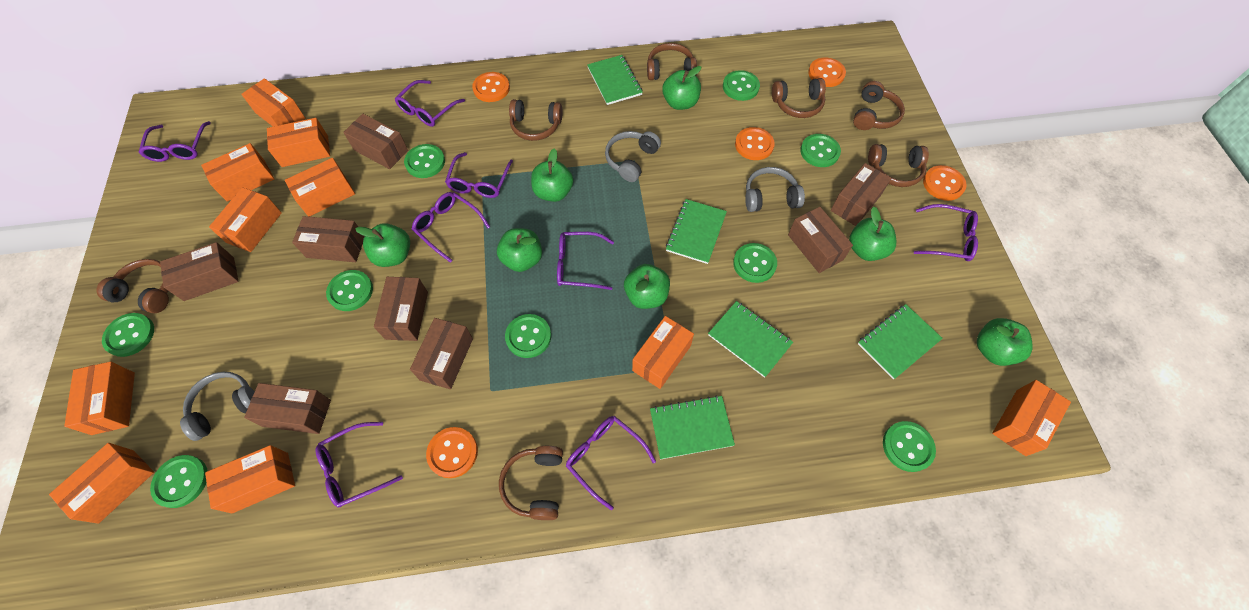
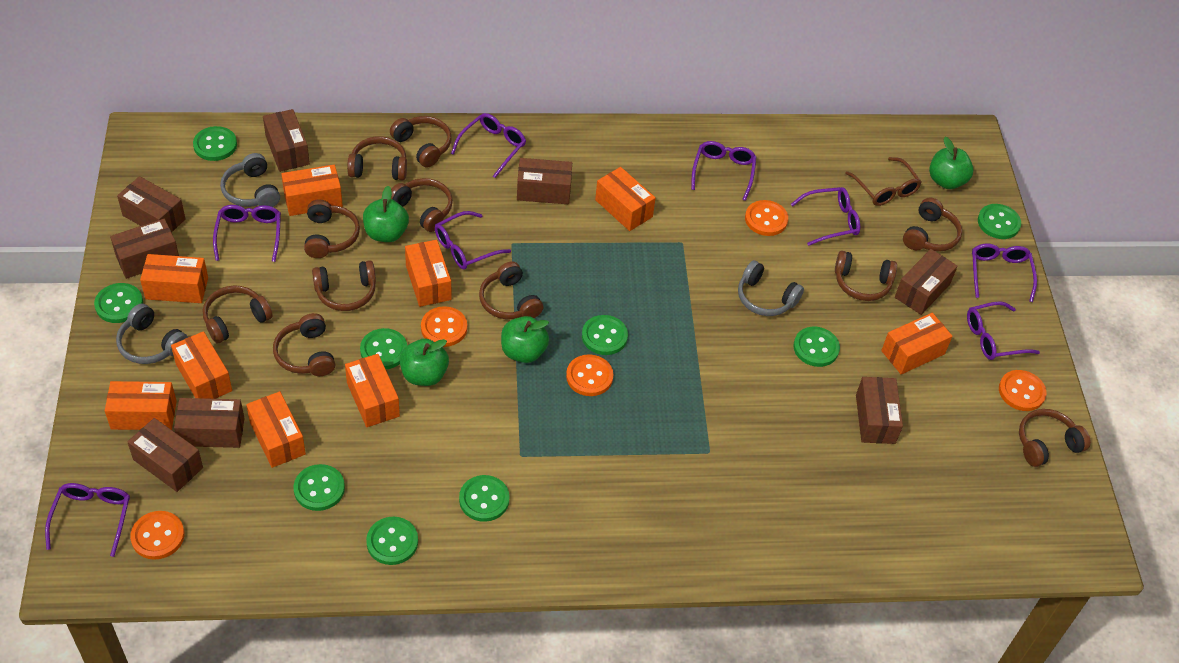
brown glasses: none = 0 -> [845,157,921,206] = 1
brown headphones: [96,259,169,313] [499,446,563,520] [509,99,562,141] [647,43,697,80] [772,78,826,118] [853,81,905,130] [868,144,929,187] = 7 -> [203,285,273,343] [273,313,335,376] [304,199,360,258] [312,260,376,311] [347,136,407,180] [390,116,451,168] [391,178,453,232] [479,261,544,319] [835,251,897,301] [903,198,962,252] [1019,409,1091,467] = 11
green apple: [355,223,410,267] [497,228,542,272] [531,148,573,202] [624,264,670,309] [662,66,701,110] [849,207,896,261] [977,318,1032,366] = 7 -> [363,186,409,242] [400,339,449,386] [501,316,549,363] [929,137,974,189] = 4
green notebook: [587,55,643,105] [650,395,735,459] [666,199,727,264] [708,301,793,378] [858,304,943,379] = 5 -> none = 0
orange box: [49,443,154,524] [64,362,135,435] [201,143,274,202] [205,445,295,513] [209,187,282,252] [241,78,305,127] [267,118,330,167] [285,158,355,217] [632,316,694,389] [992,380,1071,456] = 10 -> [105,381,177,430] [140,254,208,303] [171,331,232,399] [246,391,306,468] [281,165,343,216] [345,354,400,427] [405,240,452,307] [595,167,656,231] [881,313,953,374] = 9

